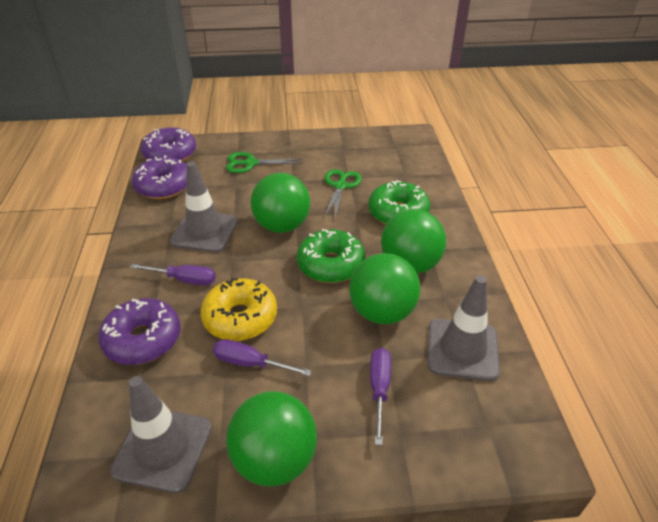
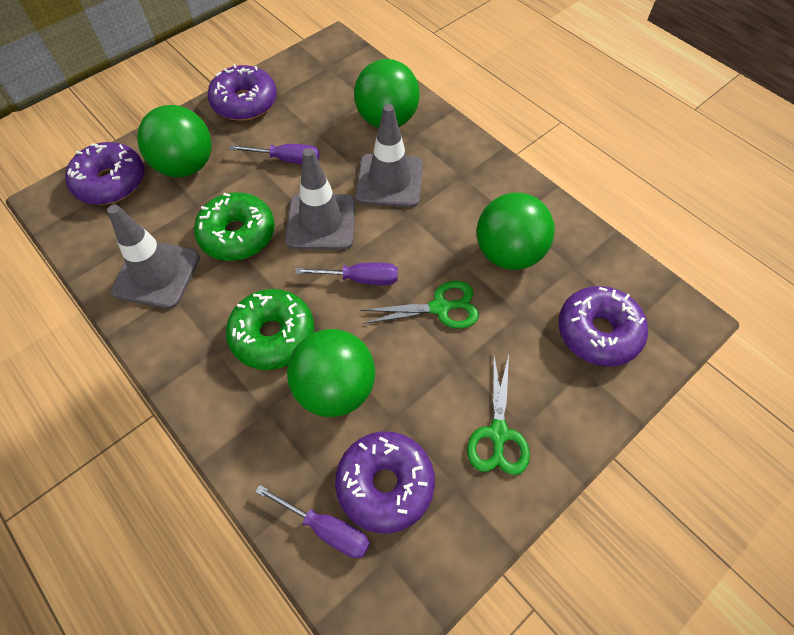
purple donut: [98,298,181,365] [132,155,187,199] [141,127,196,161] = 3 -> [65,142,144,205] [207,64,277,121] [335,432,435,534] [558,286,648,367] = 4
yellow donut: [200,278,277,341] = 1 -> none = 0

